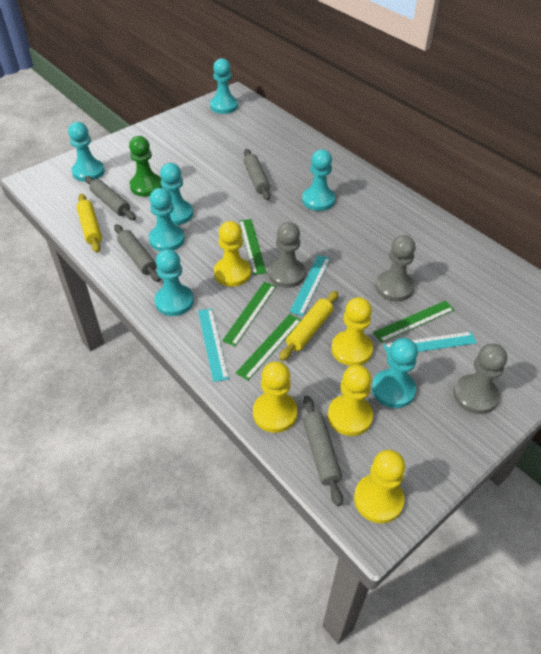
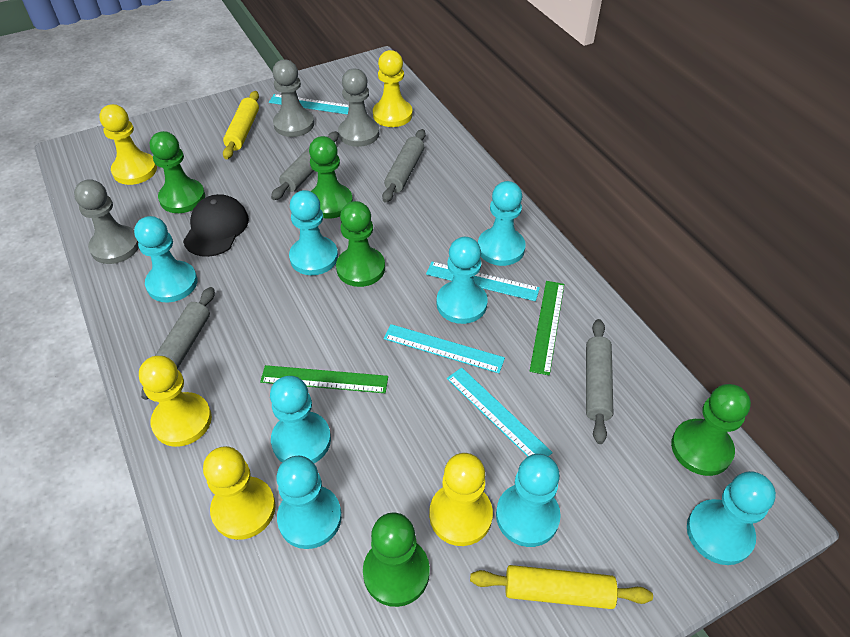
black cap: none = 0 -> [183,194,249,257] = 1
green pawn: [129,136,162,197] = 1 -> [150,131,205,213] [309,136,353,219] [336,201,385,287] [363,512,430,607] [671,384,751,476] = 5
green ruler: [222,282,276,346] [236,314,301,380] [239,219,267,275] [373,301,454,343] = 4 -> [260,365,388,393] [530,281,564,376] = 2
turquoise pawn: [68,122,105,182] [149,188,185,251] [155,249,194,316] [160,163,193,225] [210,58,238,114] [302,149,335,211] [372,338,418,408] = 7 -> [134,216,198,302] [270,376,331,463] [276,456,342,549] [289,190,338,275] [437,237,488,324] [478,181,526,266] [496,454,561,547] [687,471,776,565] = 8
turquoise ruler: [198,308,229,382] [290,255,331,316] [383,332,477,356] = 3 -> [269,94,349,115] [384,324,505,373] [426,262,540,301] [447,367,553,457] = 4

